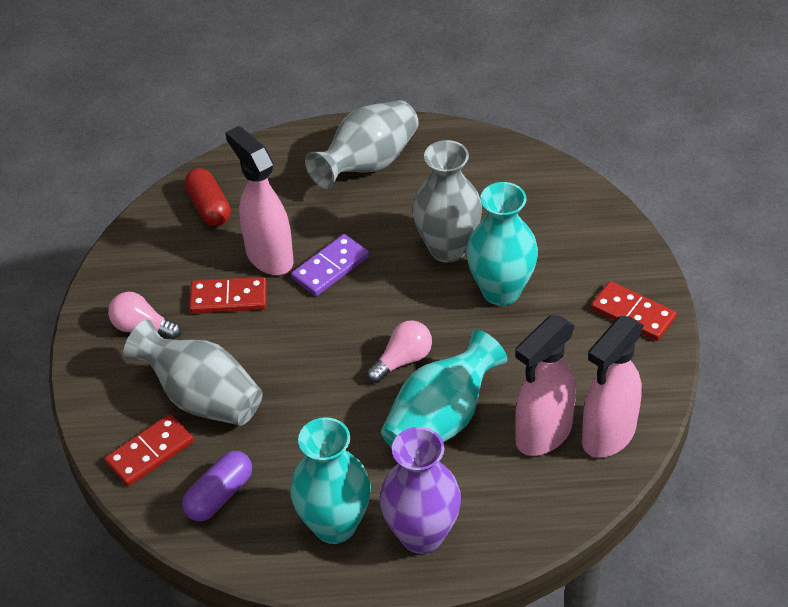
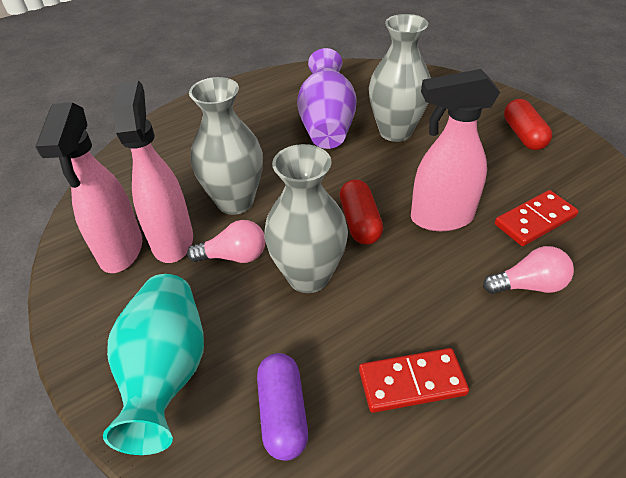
purple domino: [291,234,369,296] = 1 -> none = 0
red capsule: [184,168,231,226] = 1 -> [340,179,383,245] [504,99,552,150] = 2
red domino: [104,414,194,486] [189,277,267,314] [591,281,677,341] = 3 -> [359,348,469,413] [495,190,579,246] = 2
turquoise vase: [290,417,371,544] [381,329,507,448] [466,182,538,306] = 3 -> [103,274,204,455] = 1

